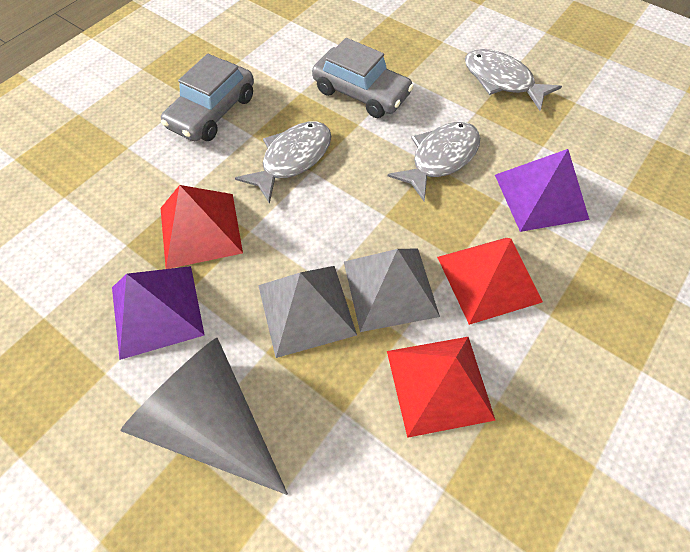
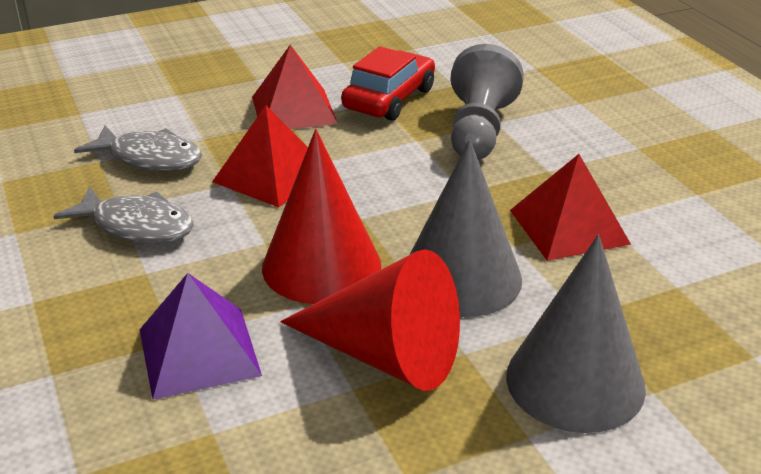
grey car: [161,54,254,141] [312,38,414,118] = 2 -> none = 0
grey cone: [121,338,288,495] = 1 -> [410,140,522,317] [506,235,646,433] = 2
grey fish: [235,122,331,204] [388,122,480,201] [465,49,562,111] = 3 -> [53,186,194,243] [74,125,202,171] = 2
grey pawn: none = 0 -> [451,44,524,160] = 1
grey pyramid: [258,266,357,358] [344,248,440,332] = 2 -> none = 0
purple pyramid: [112,266,204,360] [495,149,589,232] = 2 -> [139,273,262,400] = 1
red car: none = 0 -> [341,46,435,121] = 1
red cone: none = 0 -> [262,129,381,304] [280,249,460,391] = 2

